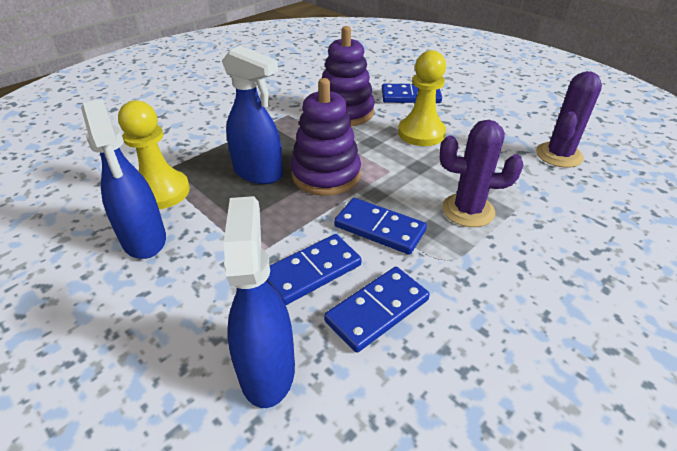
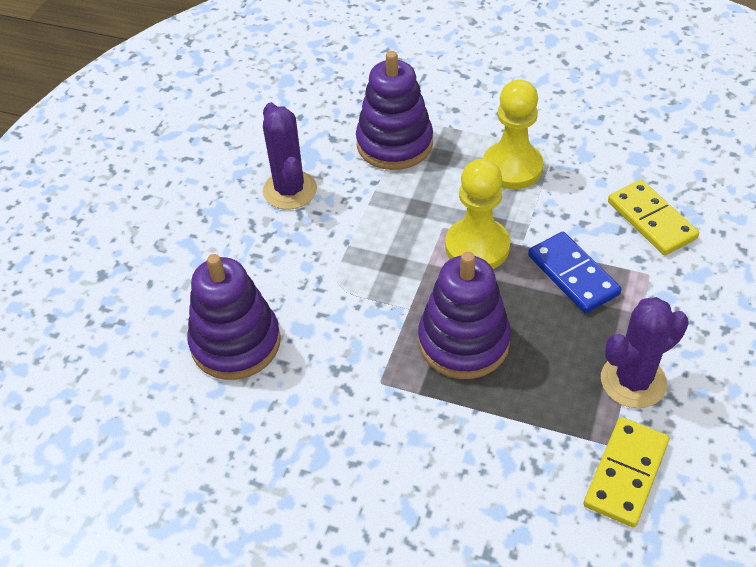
blue domino: [266,234,362,305] [324,267,430,353] [334,198,427,255] [382,84,442,103] = 4 -> [528,232,621,313] = 1
blue spray bottle: [81,99,166,259] [222,45,283,184] [224,196,295,408] = 3 -> none = 0
purple stacking toy: [291,78,361,196] [322,26,375,126] = 2 -> [187,254,281,380] [356,51,433,170] [418,252,511,379] = 3
yellow domino: none = 0 -> [584,417,669,527] [608,180,699,255] = 2

